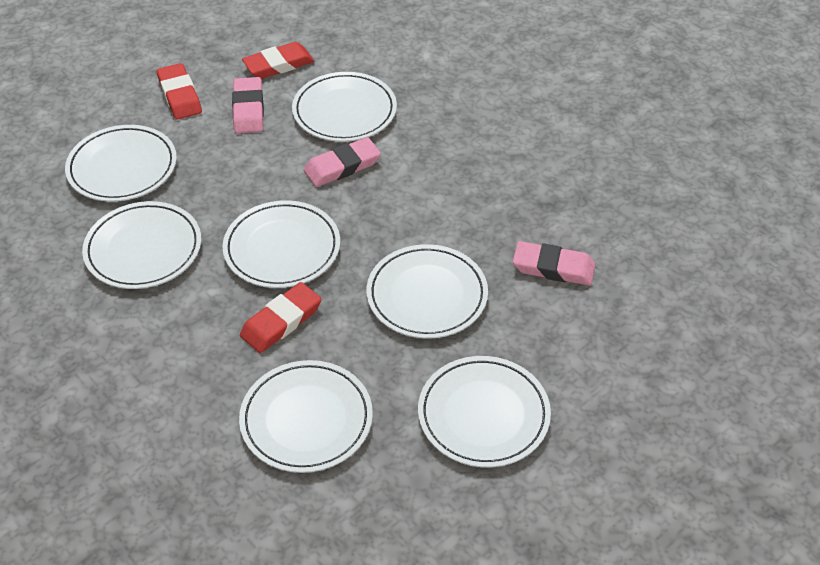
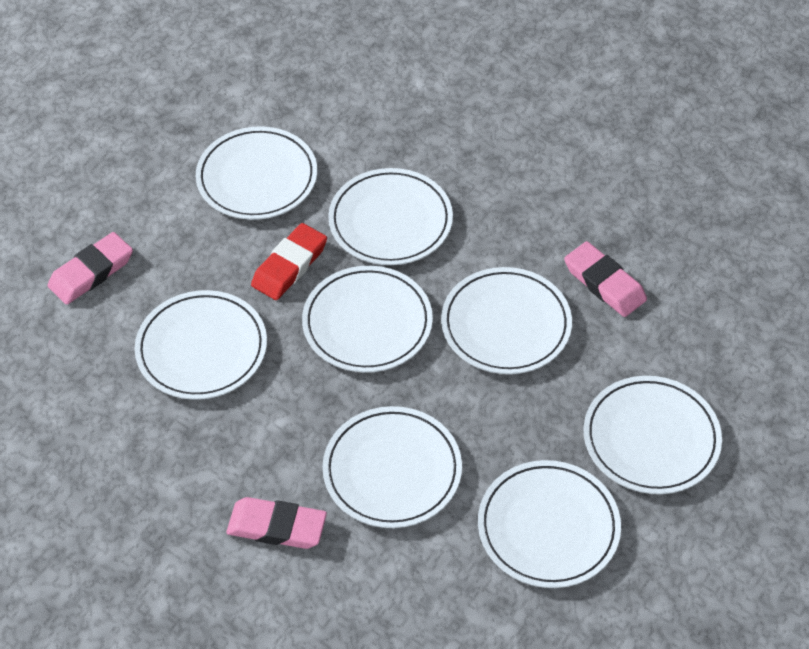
red eraser: [157,63,202,120] [240,282,321,353] [242,42,314,79] = 3 -> [251,223,327,300] = 1
white plate: [65,125,177,202] [82,201,201,289] [222,200,340,288] [239,360,373,473] [292,72,397,142] [366,244,488,339] [418,356,551,467] = 7 -> [135,290,267,400] [196,126,317,220] [302,266,433,373] [322,406,462,528] [328,168,453,265] [441,267,572,374] [478,460,621,588] [584,376,722,494] = 8

